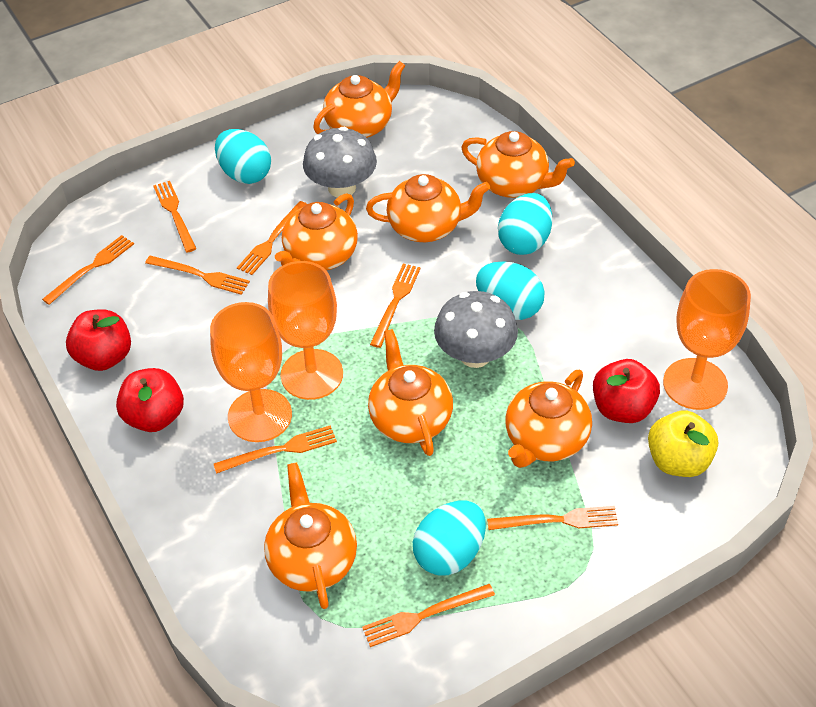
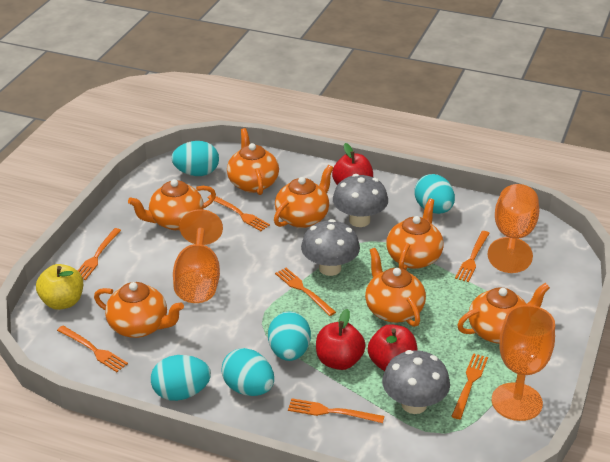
grey mushroom: [303,127,377,198] [434,291,518,368] = 2 -> [301,219,360,276] [333,174,388,227] [382,350,450,414] = 3
orange fork: [42,235,134,305] [145,256,250,295] [153,181,197,252] [214,425,337,474] [237,201,307,275] [362,584,495,647] [370,263,421,348] [487,506,618,530] = 8 -> [57,326,128,372] [78,228,121,280] [208,195,270,231] [275,268,336,316] [288,398,384,423] [452,353,488,419] [455,231,489,282] = 7
turquoise egg: [215,129,271,184] [413,500,486,575] [476,262,545,320] [498,193,552,255] = 4 -> [151,355,211,401] [171,141,219,176] [221,348,274,396] [268,312,311,361] [415,174,455,214] = 5

